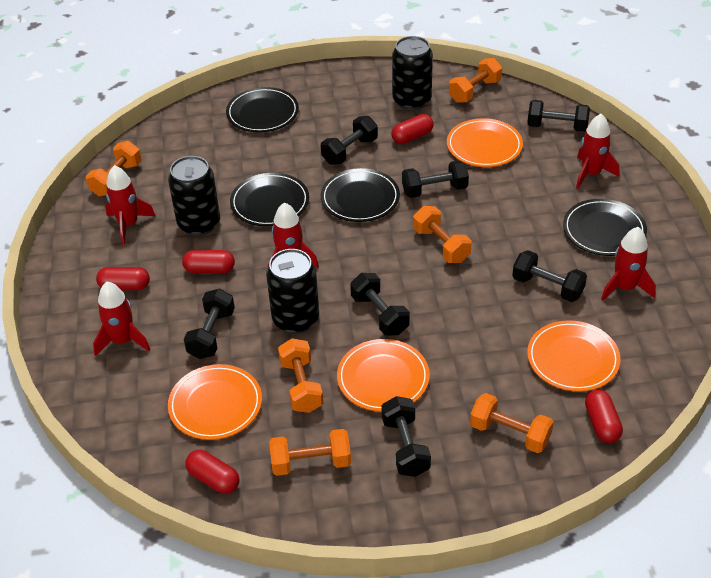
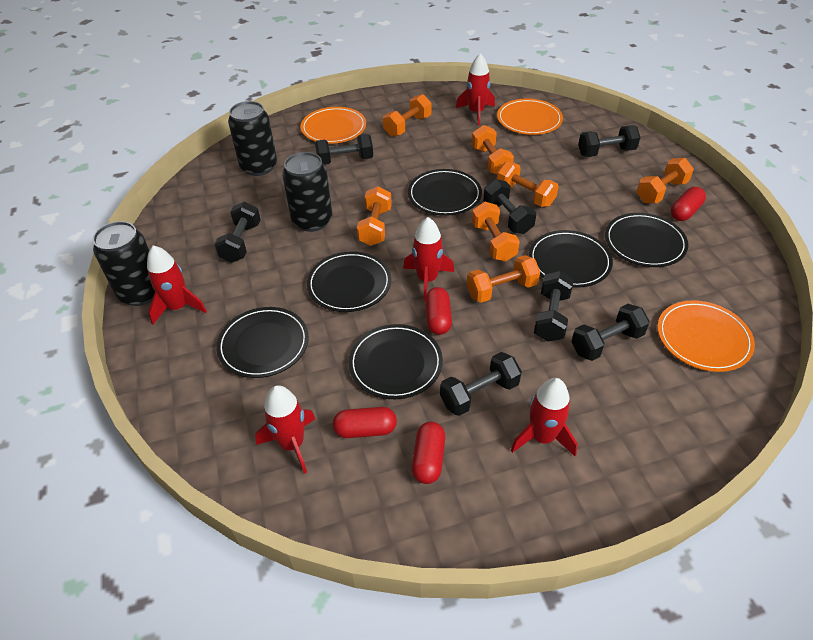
black plate: [226,87,299,132] [230,173,309,226] [321,168,400,222] [563,199,647,256] = 4 -> [216,307,309,378] [307,251,391,312] [348,324,443,399] [408,169,482,216] [529,230,613,288] [605,213,688,267] = 6
orange dumbbell: [86,141,142,196] [269,429,351,476] [278,338,323,413] [413,206,472,263] [449,58,502,103] [470,393,554,453] = 6 -> [357,186,392,246] [383,94,431,137] [467,255,540,303] [472,125,514,174] [472,202,520,262] [497,162,559,207] [636,158,694,203] = 7
orange plate: [168,364,262,440] [337,339,430,412] [447,118,523,167] [527,320,621,392] = 4 -> [301,107,366,144] [497,98,563,135] [658,300,755,372] = 3
red capsule: [96,267,150,290] [182,250,235,273] [185,450,240,494] [391,114,434,144] [585,390,623,443] = 5 -> [333,407,397,438] [412,422,445,484] [425,287,452,335] [671,187,706,221] = 4

